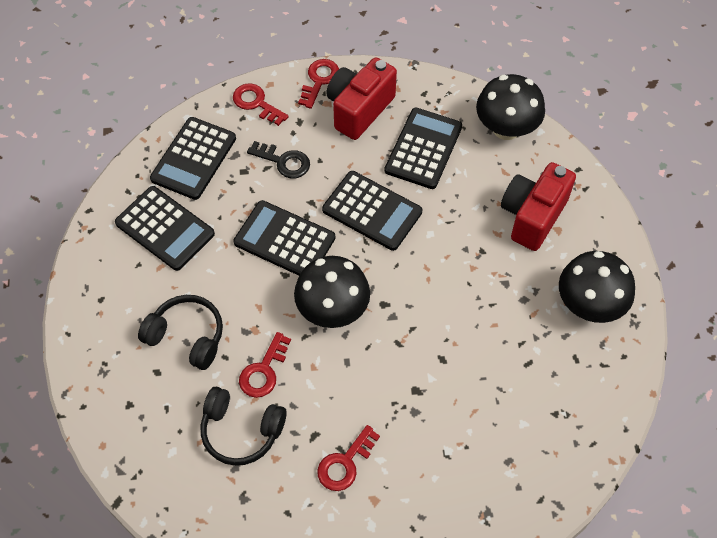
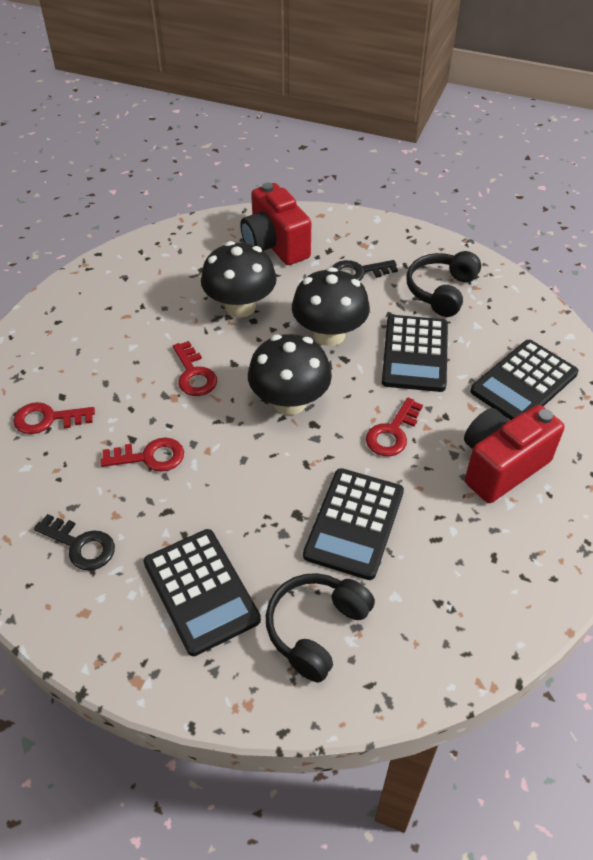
black calculator: [115,186,215,271] [150,117,236,200] [233,200,335,276] [322,171,422,251] [385,108,462,189] = 5 -> [144,529,261,656] [303,468,404,580] [382,315,448,392] [470,340,578,420] = 4
black key: [247,141,310,178] = 1 -> [34,514,115,571] [332,260,398,281] = 2

